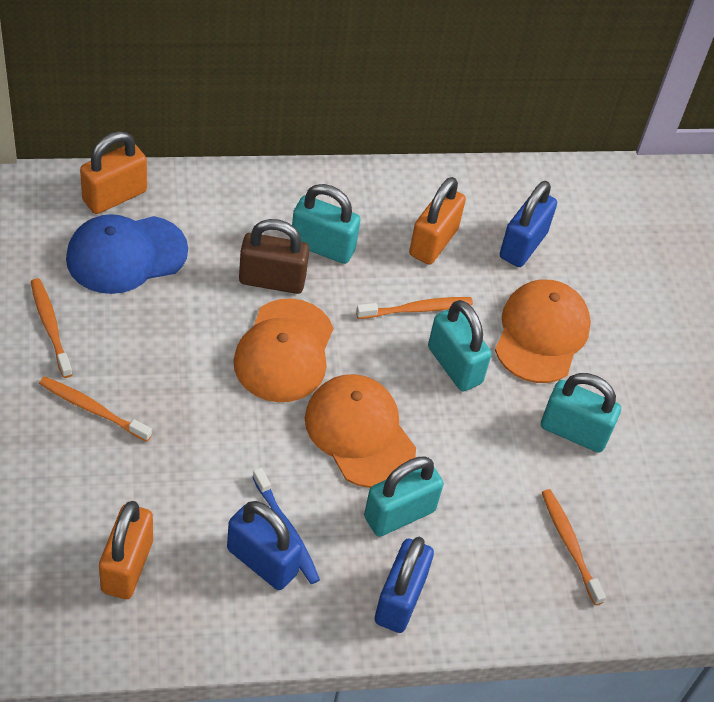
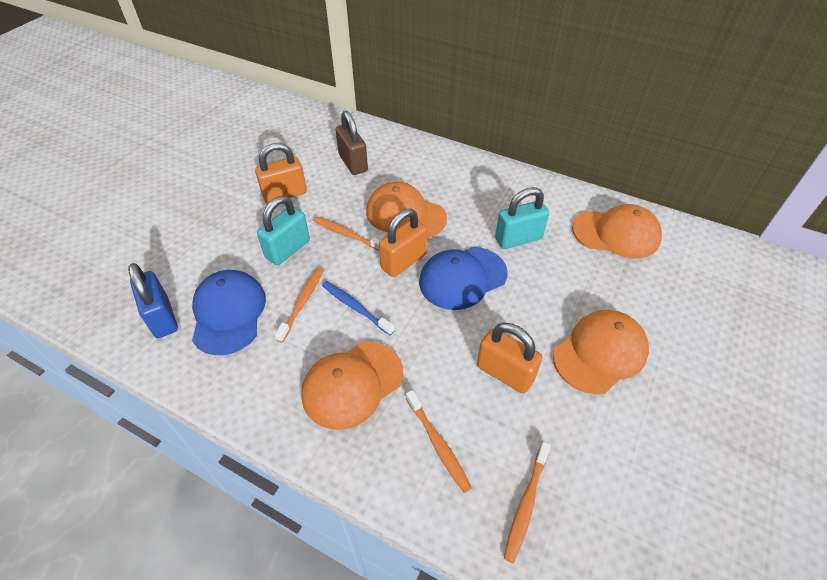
blue cap: [66,214,188,294] = 1 -> [192,270,266,355] [419,247,508,310] = 2
blue padlock: [227,501,302,590] [375,537,434,633] [499,181,557,267] = 3 -> [128,263,178,338] = 1
orange cap: [233,298,333,402] [305,374,416,488] [495,279,591,383] = 3 -> [301,341,403,430] [366,182,447,238] [553,310,649,394] [572,204,662,259] = 4
turquoise padlock: [292,184,361,264] [364,457,444,537] [428,300,492,391] [541,373,621,453] = 4 -> [257,196,310,265] [495,187,549,249] = 2

